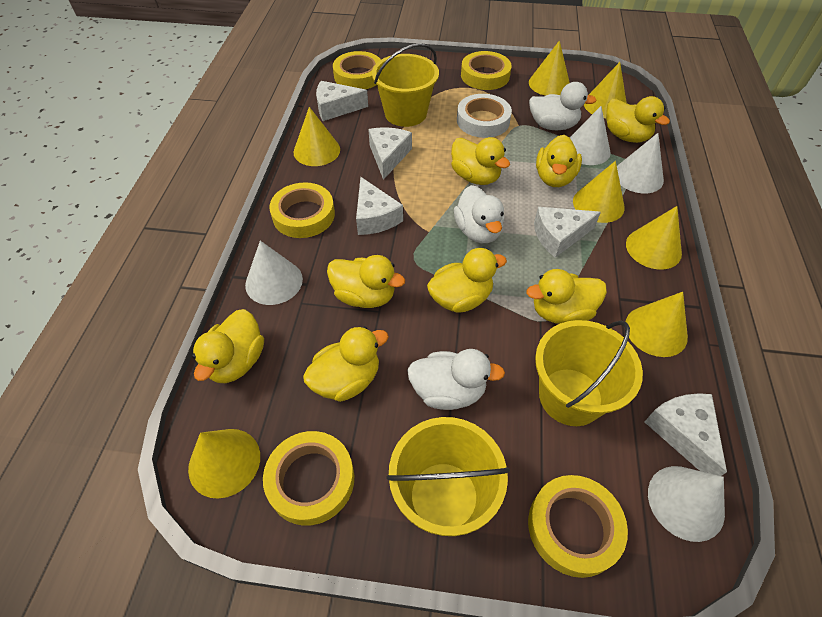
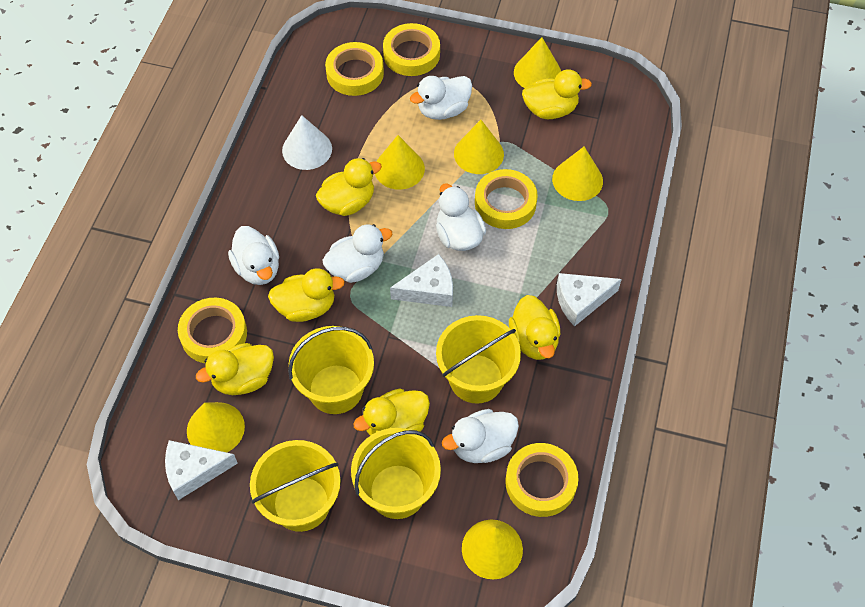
white cheese: [316,81,368,121] [356,177,403,235] [368,127,412,180] [534,207,601,258] [645,393,727,476] = 5 -> [165,440,238,500] [390,254,453,307] [557,273,622,326] = 3
white cone: [245,241,303,305] [569,106,611,165] [617,133,664,193] [648,466,725,542] = 4 -> [282,115,332,170] = 1
white duck: [407,349,505,410] [454,185,504,243] [529,82,597,130] = 3 -> [228,226,279,285] [322,224,393,283] [410,76,472,120] [436,183,486,251] [442,409,519,463] = 5
white tape: [457,94,512,138] = 1 -> none = 0
yellow bucket: [372,43,439,127] [386,417,510,536] [535,320,643,426] = 3 -> [250,440,341,532] [288,326,374,414] [351,428,441,519] [436,315,521,404] = 4
yellow cone: [188,429,260,499] [294,107,340,166] [529,40,570,96] [573,161,625,223] [584,62,627,118] [626,206,682,270] [626,292,688,357] = 7 -> [187,402,245,452] [375,135,425,190] [454,120,504,174] [462,520,523,580] [514,37,561,88] [552,147,603,201] = 6
yellow duck: [192,309,264,383] [303,326,389,402] [327,255,405,308] [427,248,507,313] [451,137,510,185] [526,269,607,324] [536,135,582,187] [606,96,670,143] = 8 -> [196,343,274,395] [268,268,345,322] [316,158,382,216] [353,389,430,436] [509,295,560,360] [522,69,592,119] = 6

